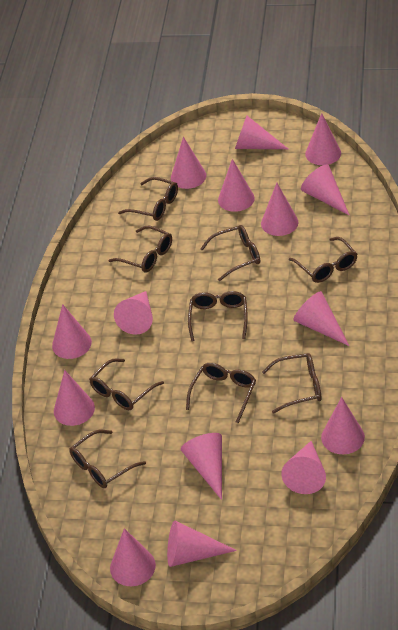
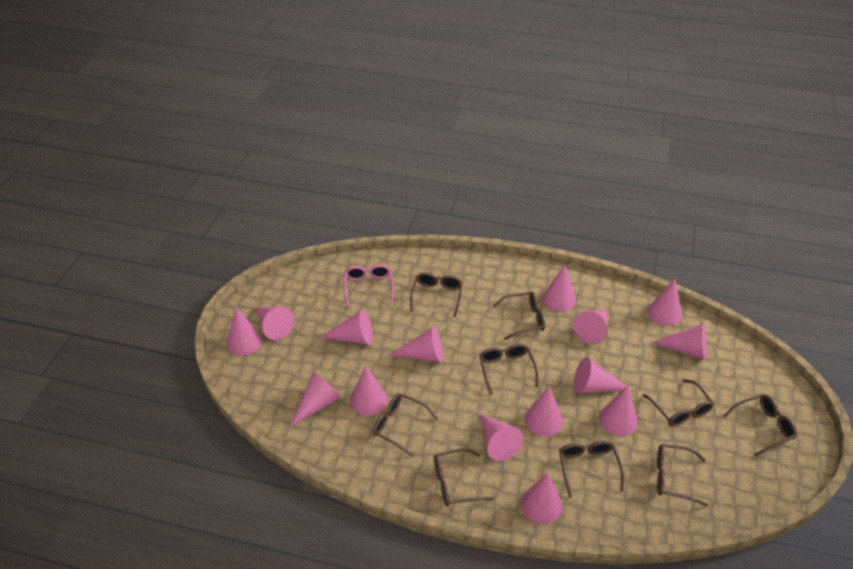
pink glasses: none = 0 -> [344,264,394,307] = 1

